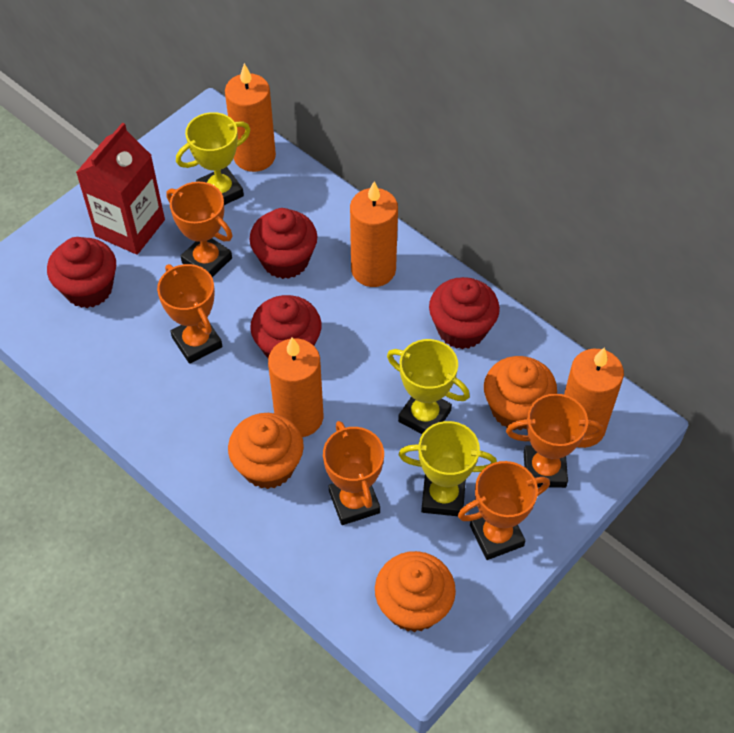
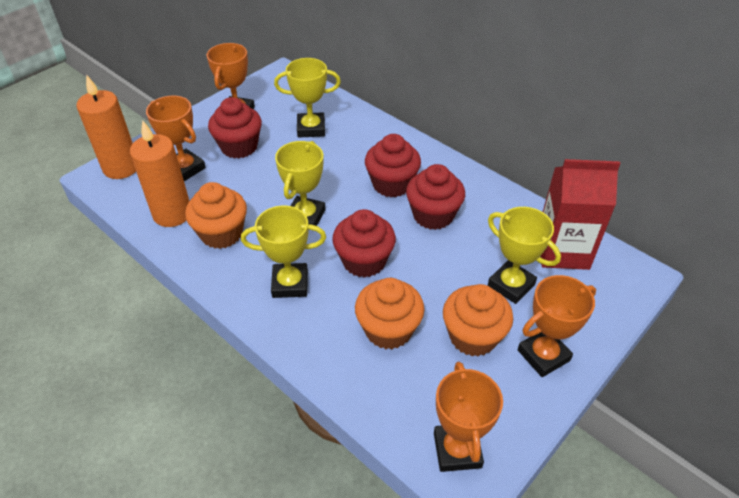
orange candle: [225,63,276,172] [268,337,323,437] [350,181,398,287] [564,347,624,448] = 4 -> [76,74,136,179] [130,120,189,227] = 2
orange trophy: [157,264,222,364] [166,182,233,277] [323,421,384,525] [458,461,550,560] [506,394,604,488] = 5 -> [146,96,206,181] [206,43,255,109] [434,362,503,472] [518,275,596,377] = 4
yellow trophy: [176,112,250,205] [387,339,470,434] [399,421,497,516] = 3 -> [241,205,326,298] [274,58,341,138] [275,141,326,226] [488,207,561,304] = 4

